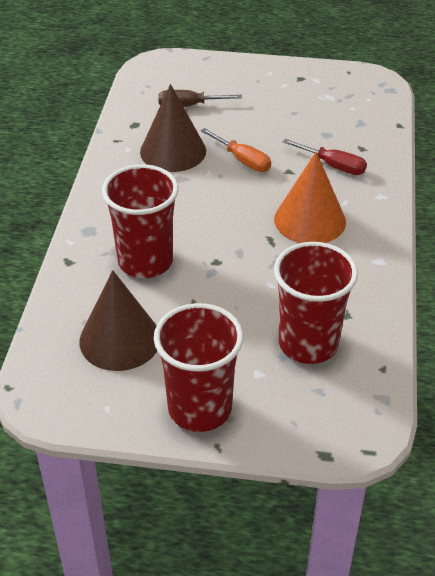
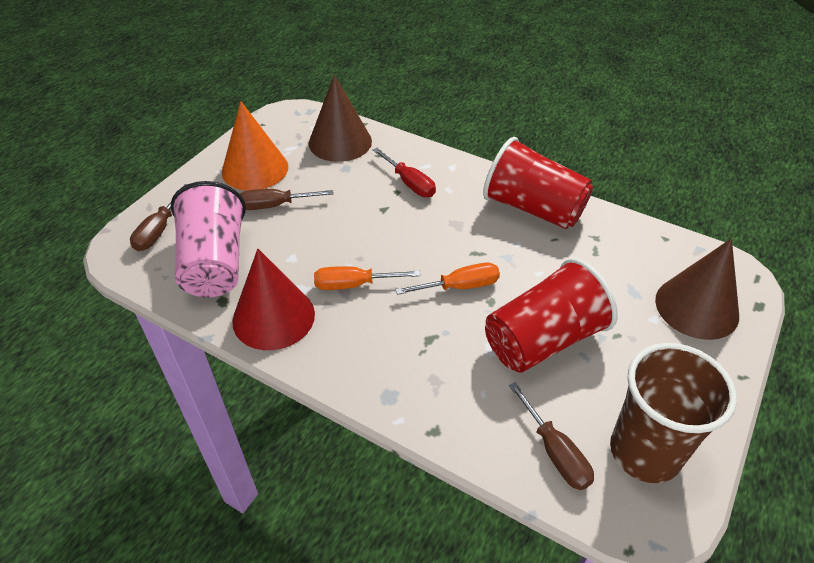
brown cup: none = 0 -> [610,343,737,483] = 1
brown screwdriver: [158,90,242,107] = 1 -> [130,184,188,251] [240,189,334,210] [509,382,594,490] = 3
orange screwdriver: [200,128,271,172] = 1 -> [314,266,420,290] [395,263,500,295] = 2
pink cup: none = 0 -> [171,181,246,298] = 1
red cone: none = 0 -> [232,249,315,350] = 1
red cup: [102,164,179,278] [154,303,243,432] [274,242,358,364] = 3 -> [483,137,593,229] [485,258,618,373] = 2

